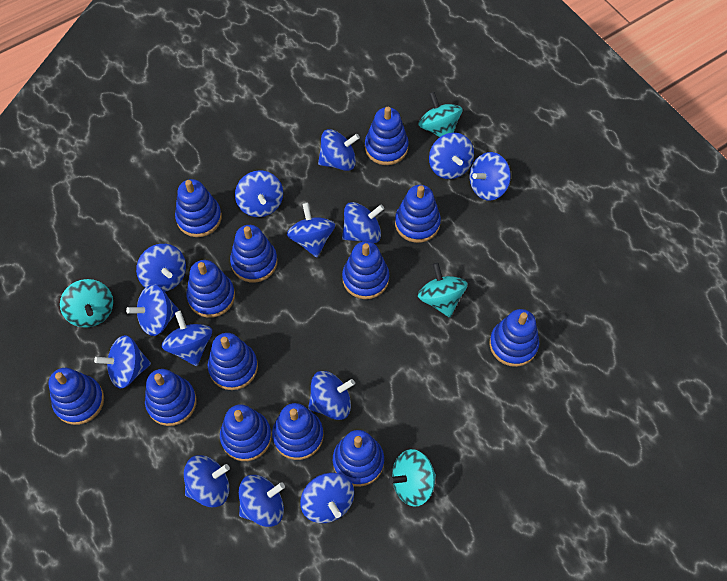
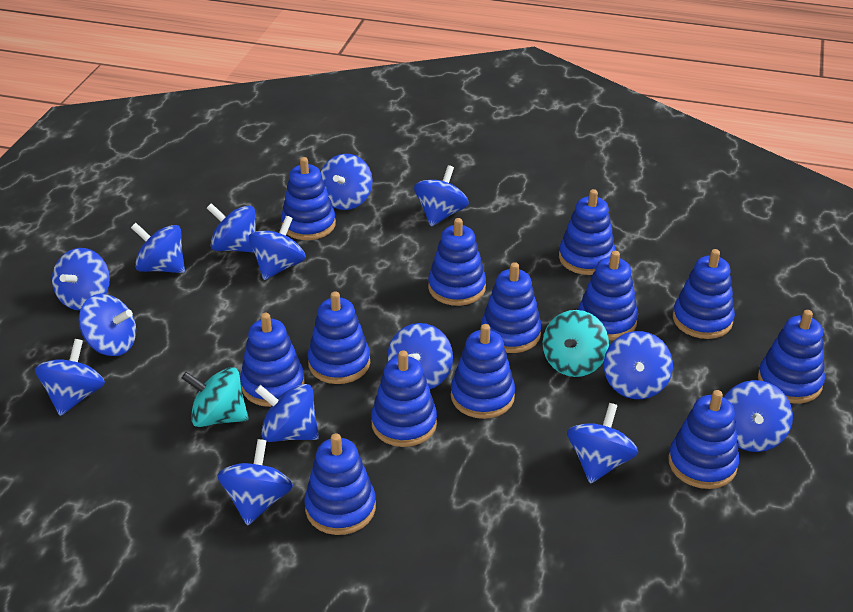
turquoise spinning top: [60,279,113,328] [389,449,436,507] [418,92,462,137] [418,263,467,317] = 4 -> [182,367,249,427] [543,310,609,377] = 2

